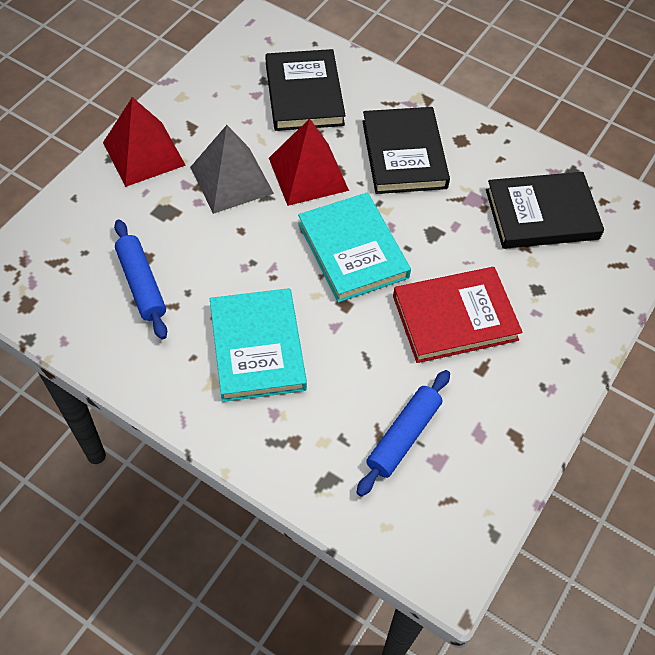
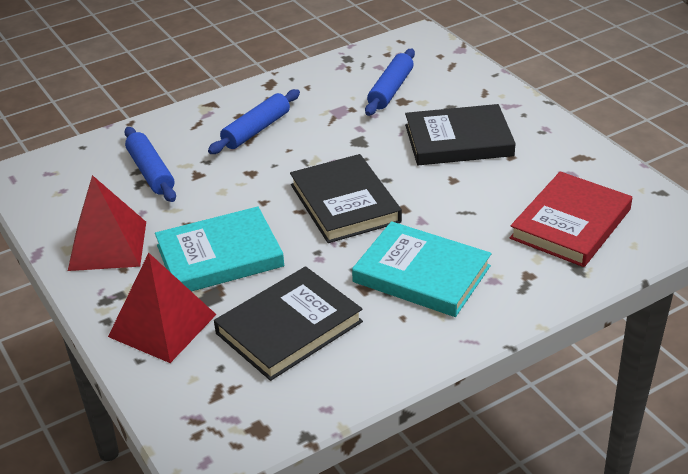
blue rolling pin: [114,219,167,339] [357,370,450,496] = 2 -> [124,127,176,202] [208,89,300,154] [365,49,415,116] = 3
grey pyramid: [190,125,274,214] = 1 -> none = 0

